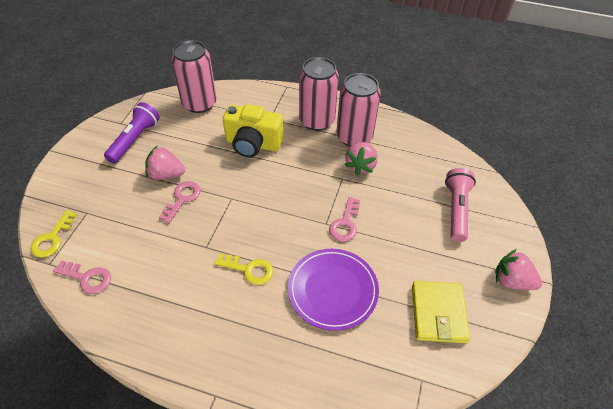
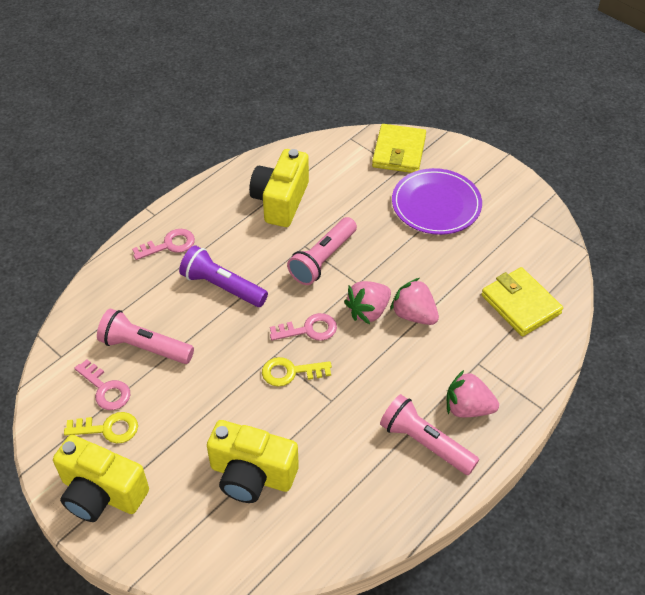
pink can: [171,40,217,113] [299,57,339,131] [336,73,381,147] = 3 -> none = 0
pink flashlight: [445,168,476,242] = 1 -> [97,308,194,364] [287,217,357,285] [380,394,479,475] = 3
yellow camera: [223,104,283,157] = 1 -> [53,435,149,522] [207,420,299,503] [249,149,309,227] = 3
yellow wallet: [412,281,470,343] = 1 -> [372,124,426,173] [481,267,563,336] = 2

